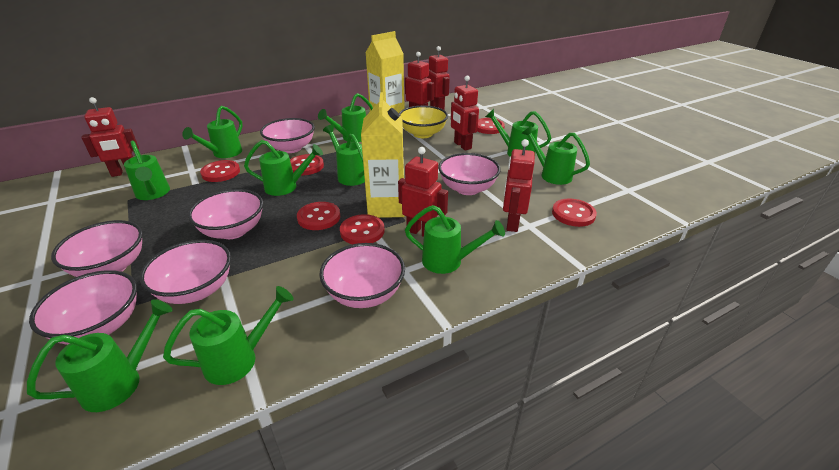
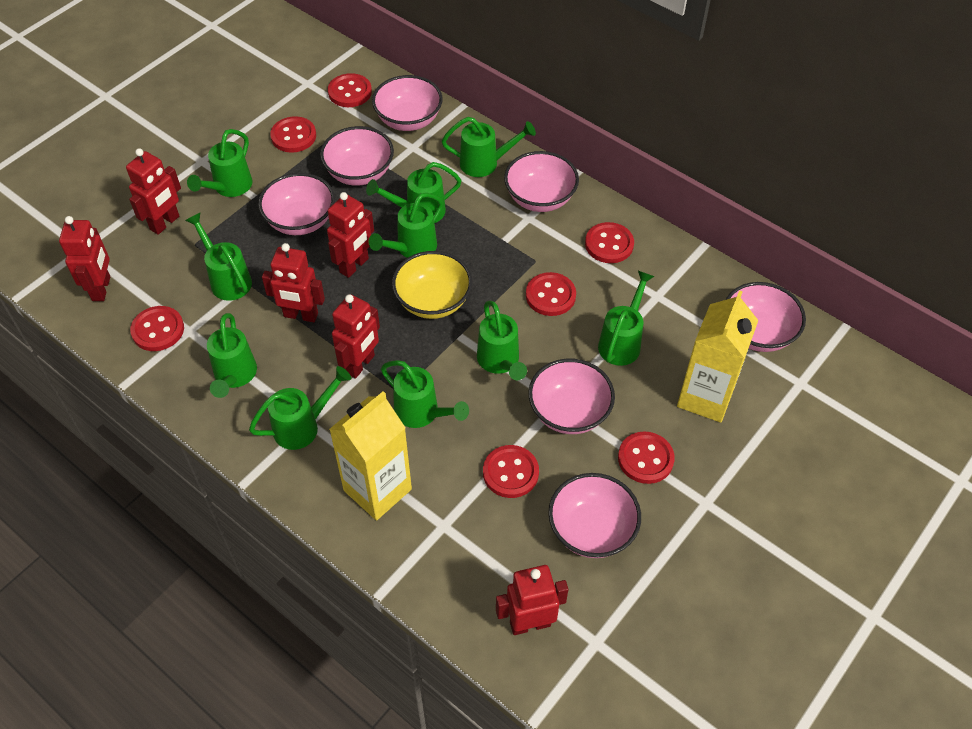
red button: [200,160,240,182] [290,154,324,175] [297,202,340,230] [340,214,385,244] [477,118,505,134] [552,199,597,227] = 6 -> [130,306,184,351] [270,116,316,153] [328,73,372,107] [483,445,539,498] [526,272,576,316] [585,222,634,263] [618,431,675,484] = 7

